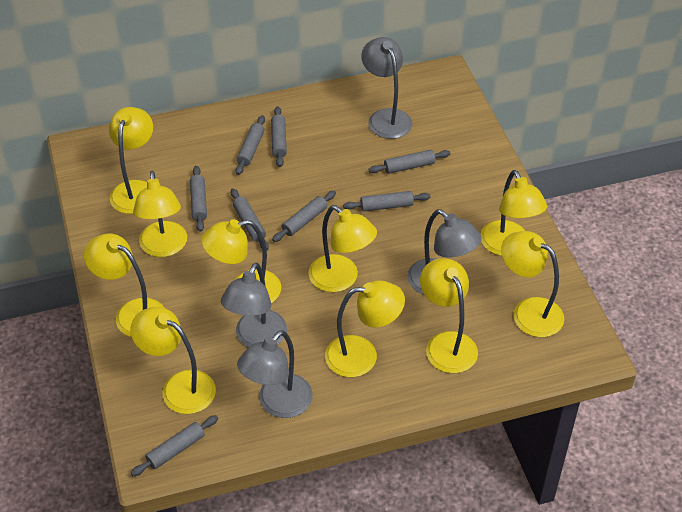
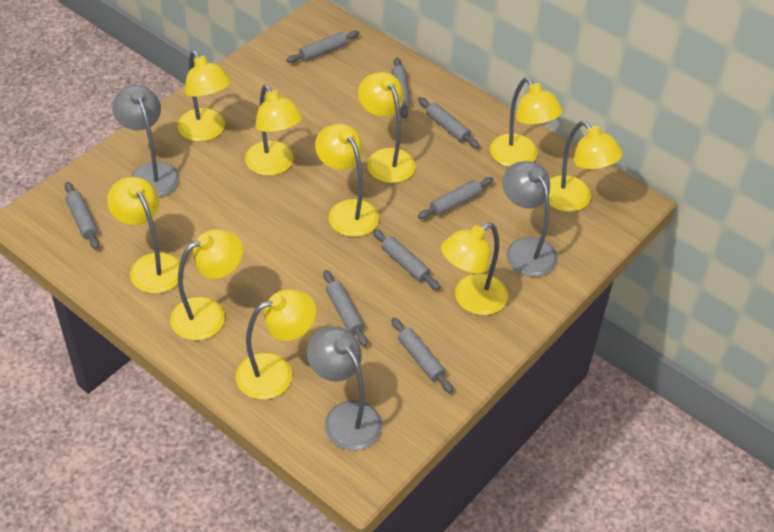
grey lamp: [221,263,287,347] [237,330,313,418] [361,37,412,139] [407,209,482,295] = 4 -> [112,85,180,197] [307,326,382,450] [502,161,558,277] = 3

